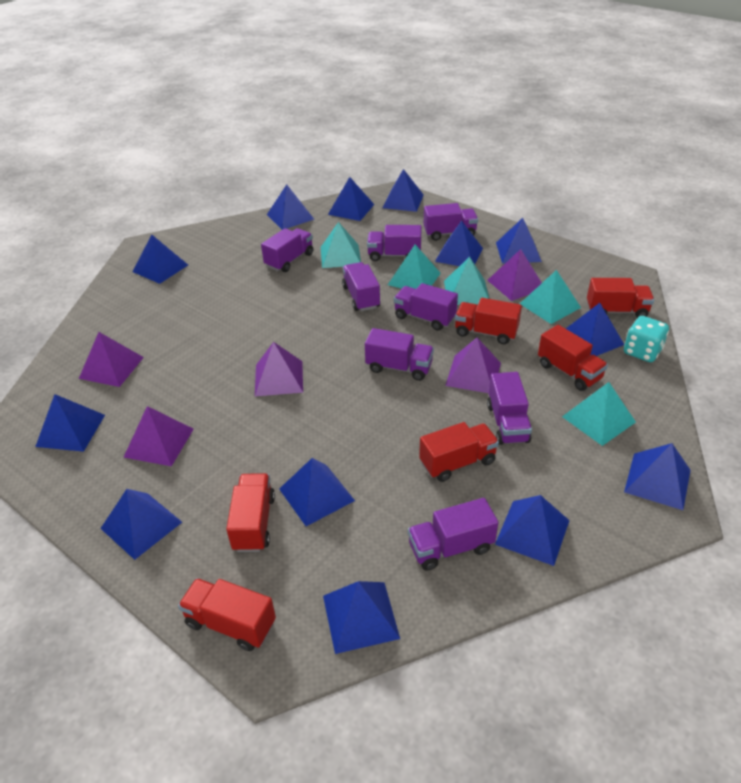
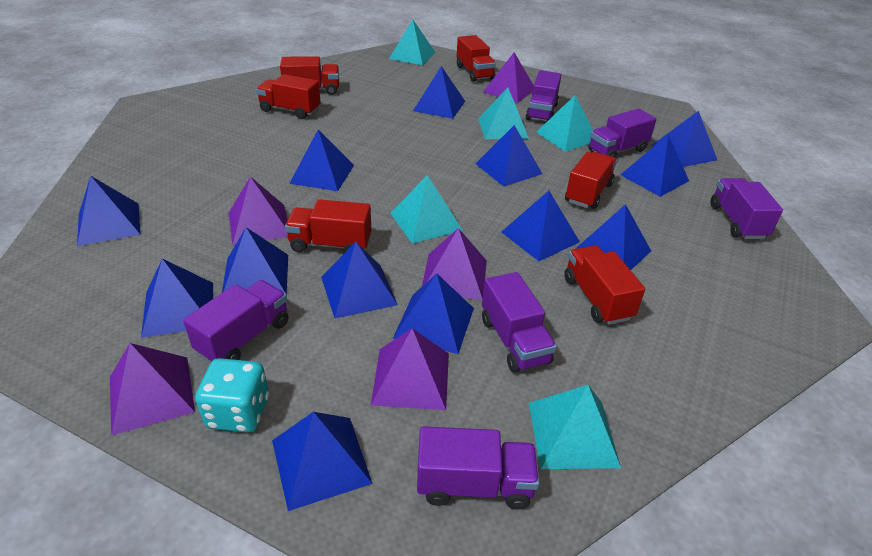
purple truck: [261,228,313,272] [342,262,380,311] [365,328,434,381] [367,225,422,261] [394,283,458,331] [408,498,498,571] [424,203,478,241] [487,372,532,445] = 8 -> [183,280,289,363] [417,426,540,509] [482,272,557,373] [525,70,561,121] [588,108,657,158] [711,178,783,239] = 6

